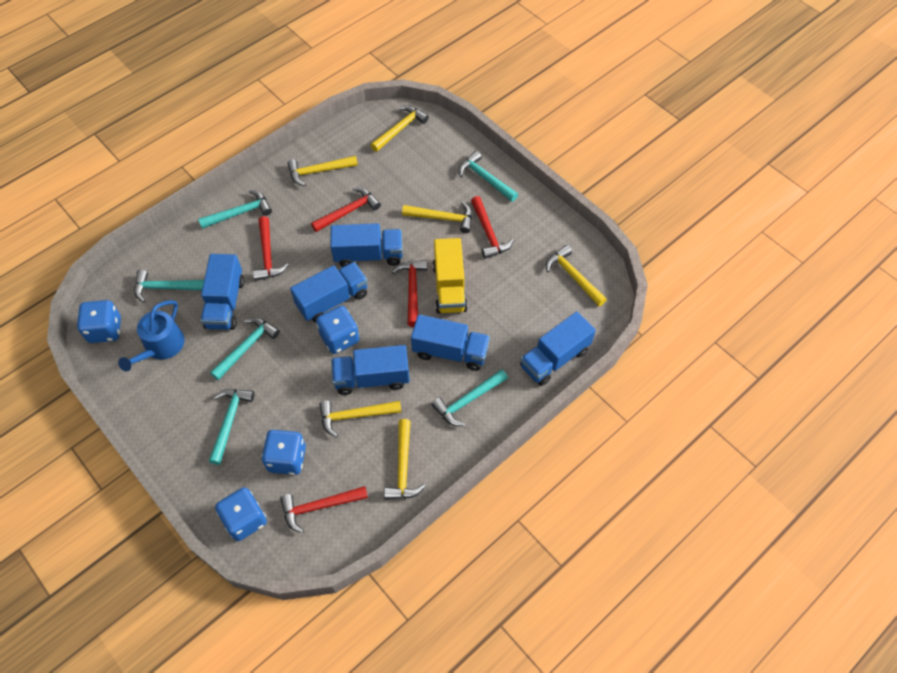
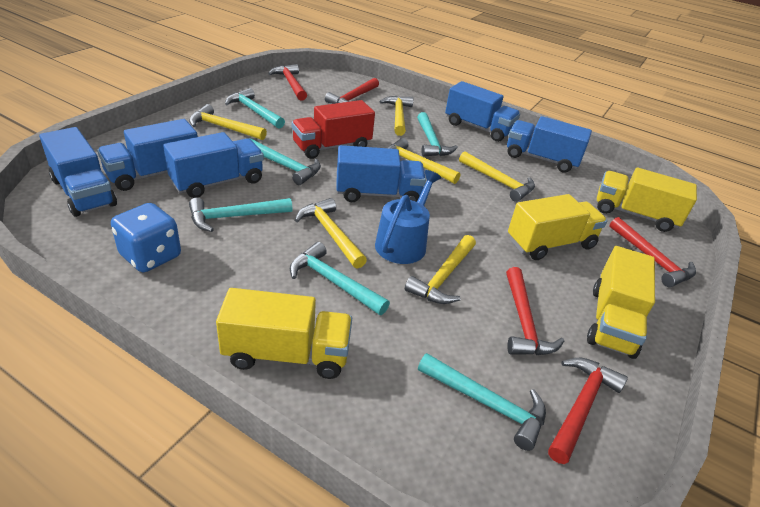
blue dice: [77,300,121,343] [215,487,267,541] [262,430,306,475] [316,306,359,354] = 4 -> [111,203,181,272] = 1
red truck: none = 0 -> [292,100,375,159] = 1
yellow truck: [433,238,468,313] = 1 -> [216,288,352,379] [508,194,607,260] [587,246,655,359] [597,167,697,232] = 4

